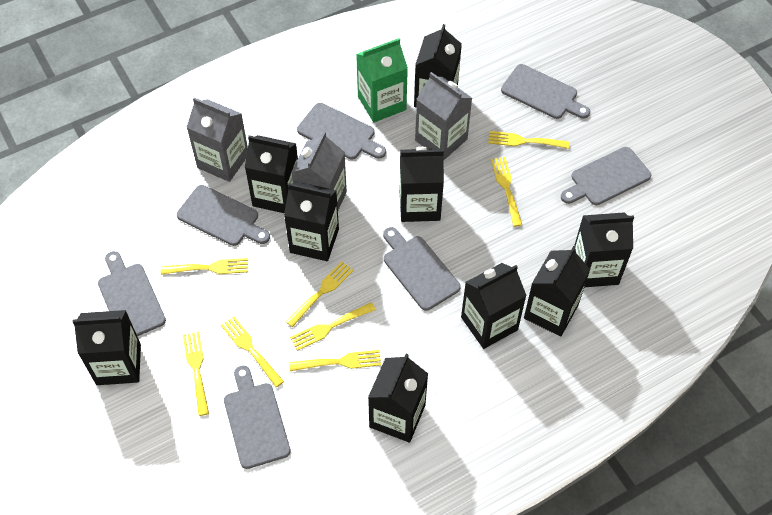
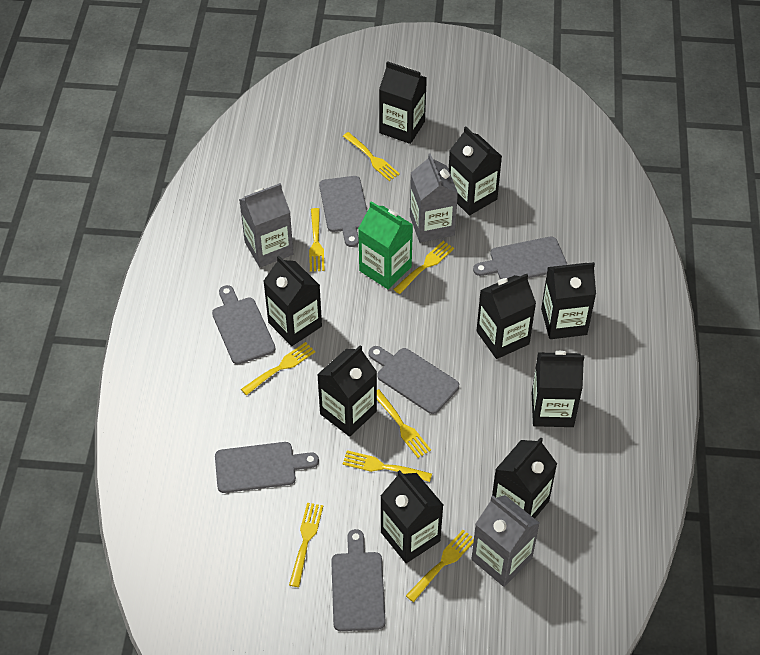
grey cutting board: [98,251,166,336] [177,185,270,246] [224,365,291,469] [297,103,386,159] [383,227,461,311] [501,64,590,119] [561,147,651,205] = 7 -> [212,285,275,364] [215,442,319,493] [319,176,367,247] [331,529,385,631] [369,346,459,414] [473,237,567,279] = 6

